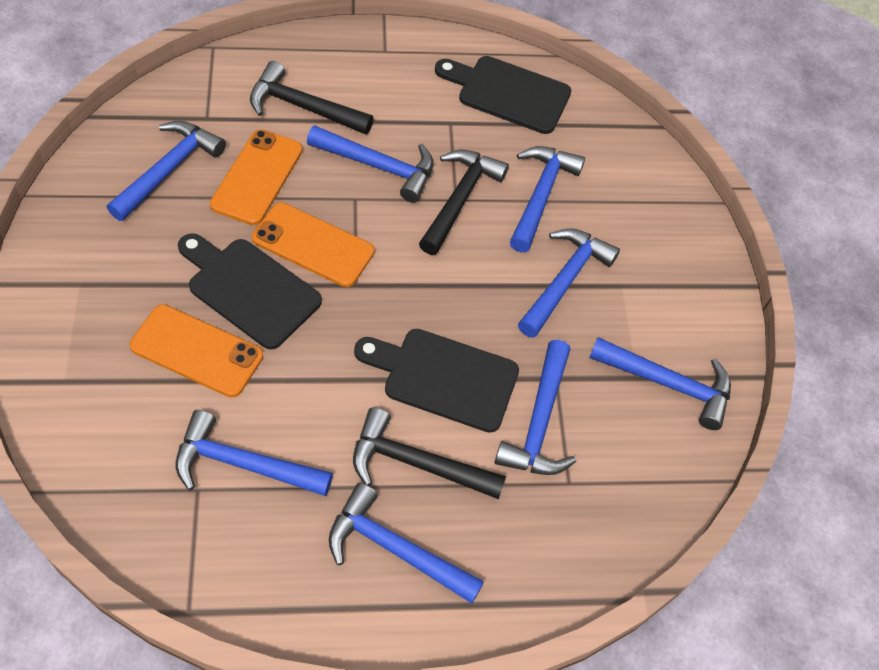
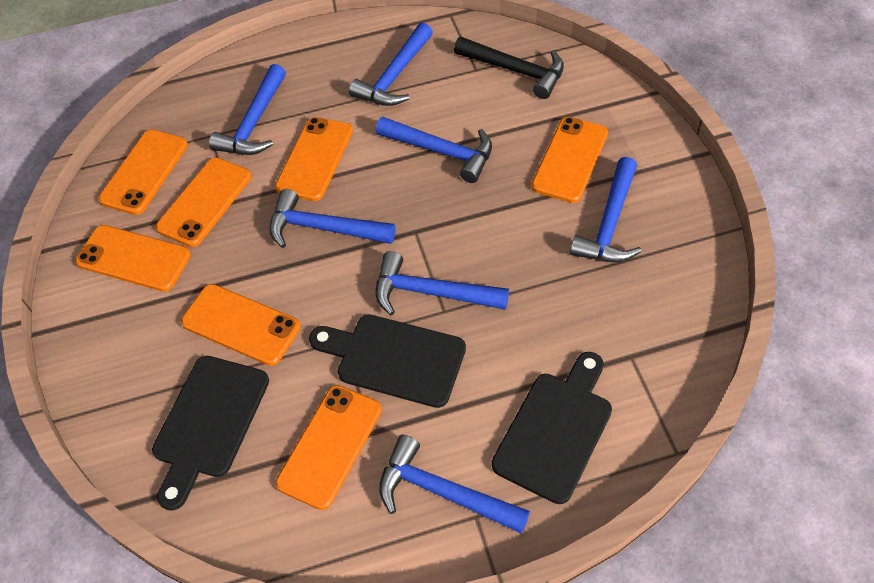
black hammer: [250,61,374,134] [353,407,506,499] [419,150,509,255] = 3 -> [454,37,564,99] = 1
blue hammer: [107,121,226,221] [176,410,333,496] [307,125,434,203] [329,483,484,604] [495,340,576,475] [510,146,585,253] [518,228,620,338] [589,337,731,430] = 8 -> [209,64,286,155] [269,189,395,248] [349,22,433,106] [375,251,509,315] [376,117,492,183] [379,435,530,534] [570,157,642,263] = 7
orange phone: [130,304,263,397] [210,129,303,225] [252,202,374,287] = 3 -> [75,225,191,292] [99,130,188,215] [156,158,251,247] [181,284,301,366] [275,117,353,201] [276,385,382,510] [531,117,608,203] = 7

